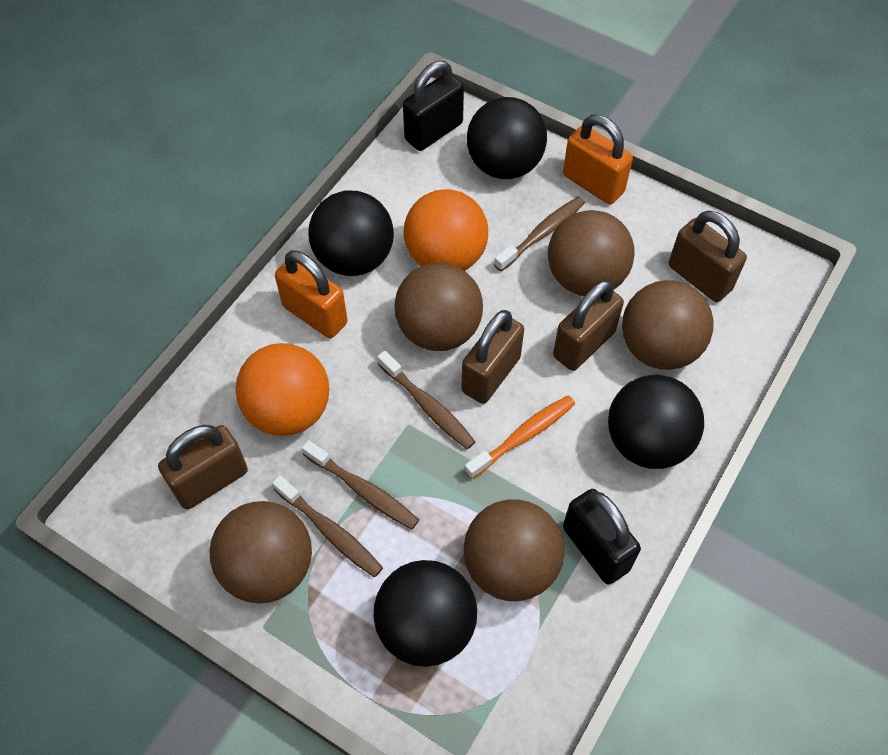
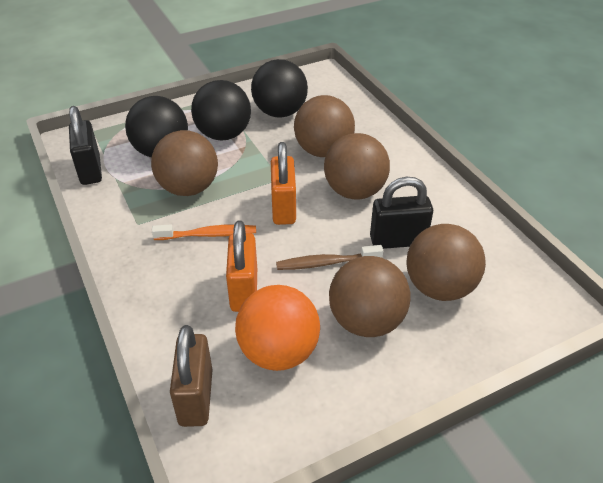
black ball: [309,191,394,276] [374,560,477,667] [467,97,547,179] [608,375,704,469] = 4 -> [125,96,188,157] [191,80,251,141] [251,59,308,118] = 3
brown padlock: [158,425,248,509] [461,310,524,404] [553,280,624,371] [669,211,747,302] = 4 -> [170,325,213,427] = 1
brown toothbrush: [272,475,383,577] [302,440,419,530] [377,351,476,450] [494,197,585,272] = 4 -> [276,245,383,270] = 1
orange ball: [235,343,329,436] [403,189,488,271] = 2 -> [235,285,320,371] = 1

